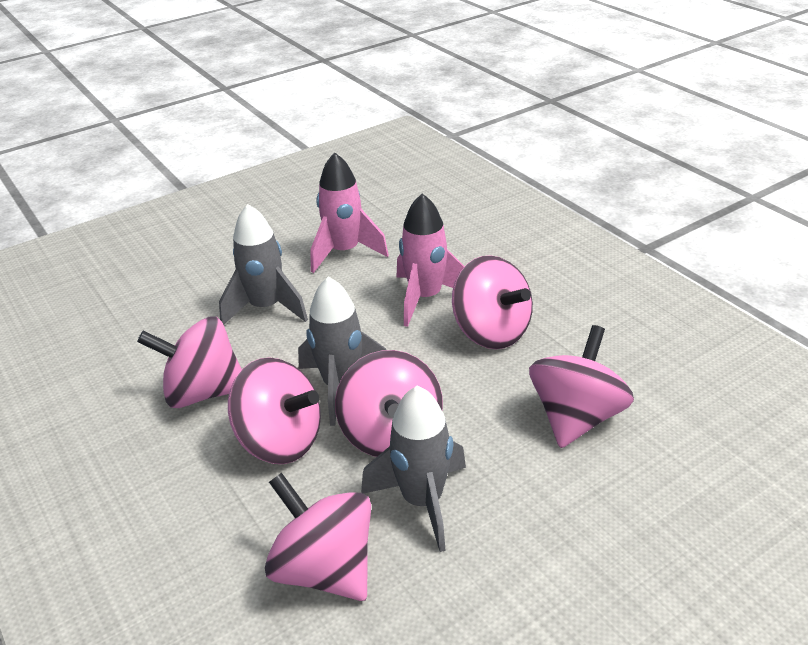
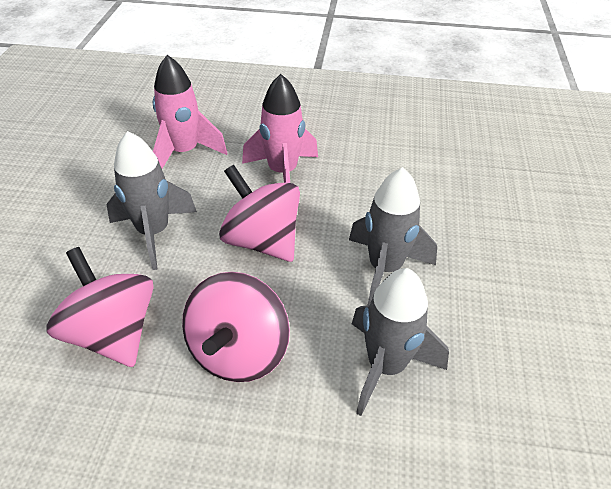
pink spinning top: [137,317,242,408] [228,357,321,464] [265,473,371,601] [335,350,443,457] [452,255,533,349] [529,325,634,448] = 6 -> [46,247,154,367] [182,272,290,382] [219,165,300,262] = 3

